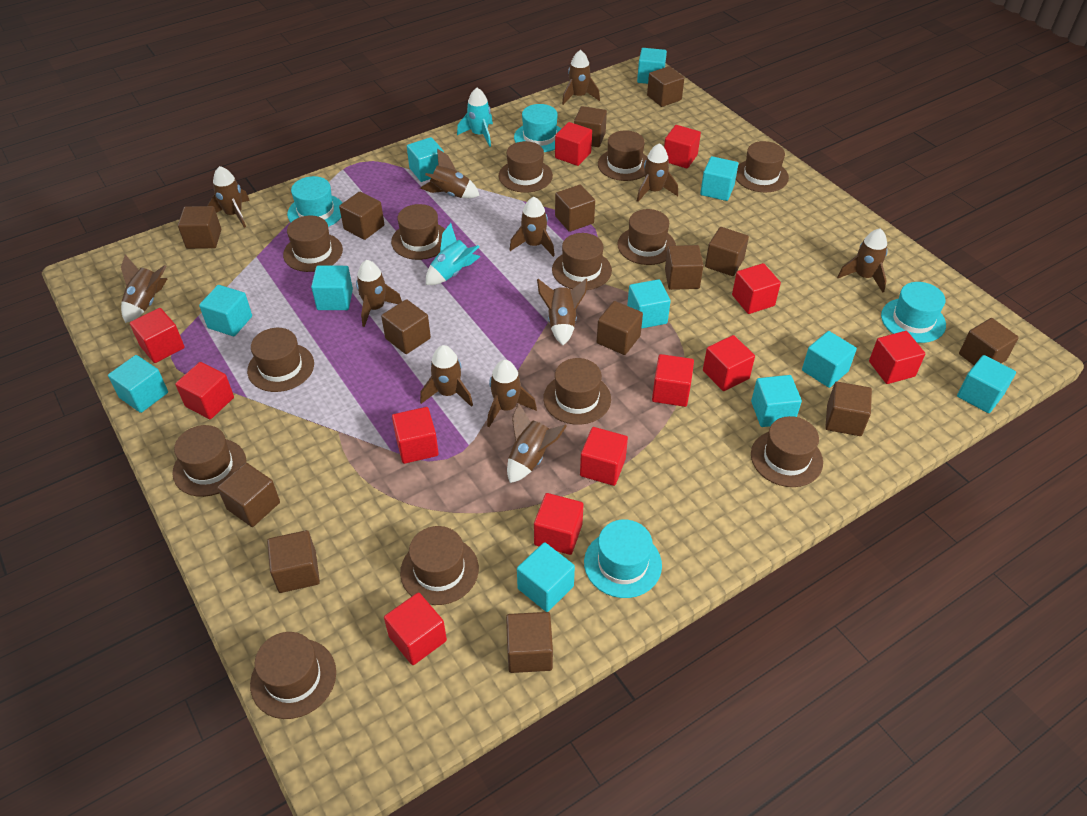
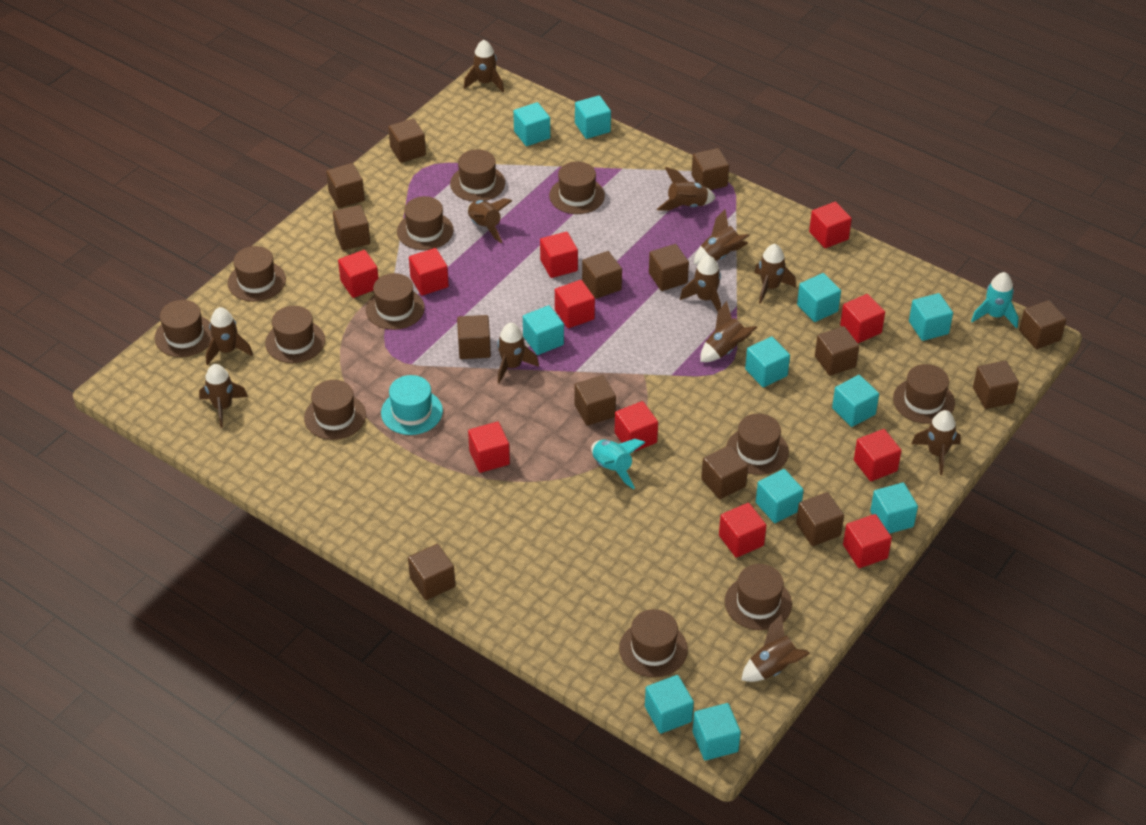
brown hat: [172,425,246,497] [247,328,314,392] [250,632,336,719] [283,216,343,272] [391,204,445,260] [400,526,479,605] [499,141,553,193] [543,358,611,425] [552,233,612,290] [598,130,647,181] [617,209,676,265] [736,141,789,192] [751,416,823,487] = 13 -> [155,300,212,357] [228,246,286,302] [265,306,325,363] [304,380,366,440] [366,273,425,330] [397,196,454,250] [450,149,505,202] [549,162,605,214] [619,609,688,677] [725,564,792,630] [726,414,789,475] [893,364,955,424] = 12
red cube: [130,308,185,363] [175,362,234,419] [384,592,447,665] [392,407,439,464] [534,493,584,555] [555,122,592,166] [580,427,628,486] [652,354,694,407] [664,125,701,168] [703,335,755,391] [732,263,781,314] [869,331,925,384] = 12 -> [338,250,378,298] [409,248,449,295] [468,422,510,473] [540,232,578,278] [555,280,595,328] [615,401,658,452] [719,503,767,558] [809,202,852,248] [840,294,885,343] [843,514,892,568] [854,429,901,481] = 11
turquoise hat: [287,176,342,227] [514,104,561,152] [584,520,662,598] [881,282,946,343] = 4 -> [381,375,443,435] = 1

